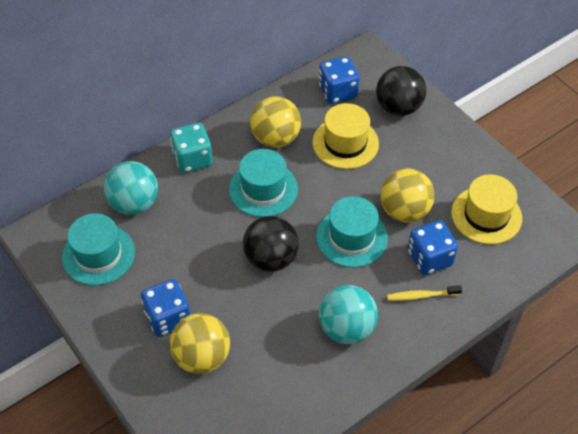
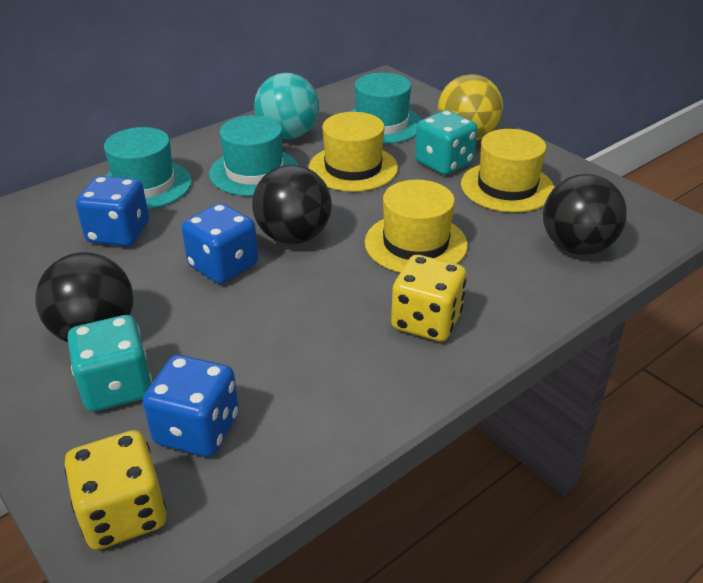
black ball: [243,216,299,272] [376,66,426,116] = 2 -> [35,252,133,342] [252,165,332,244] [543,174,627,255] = 3
turquoise ball: [104,161,158,215] [319,285,378,344] = 2 -> [254,73,319,139] = 1
turquoise dice: [170,123,213,173] = 1 -> [68,315,152,412] [415,110,477,175] = 2
yellow ball: [170,313,230,374] [250,96,301,148] [380,168,435,223] = 3 -> [438,74,503,140] = 1
yellow dice: none = 0 -> [65,430,166,550] [391,255,467,342] = 2
yellow hat: [312,103,379,169] [451,174,522,244] = 2 -> [309,112,398,192] [365,180,468,273] [461,129,555,212] = 3
yellow toothbrush: [387,285,462,301] = 1 -> none = 0

